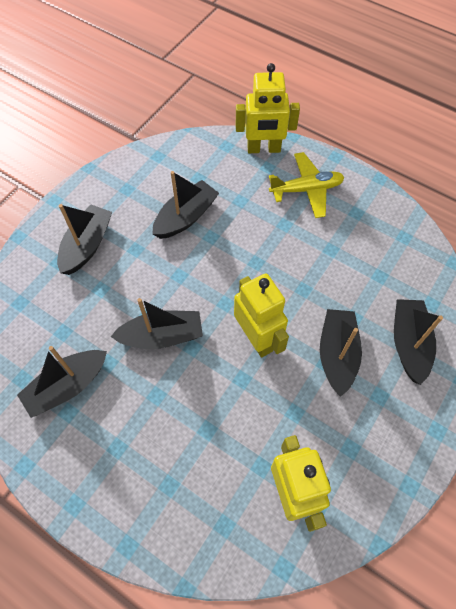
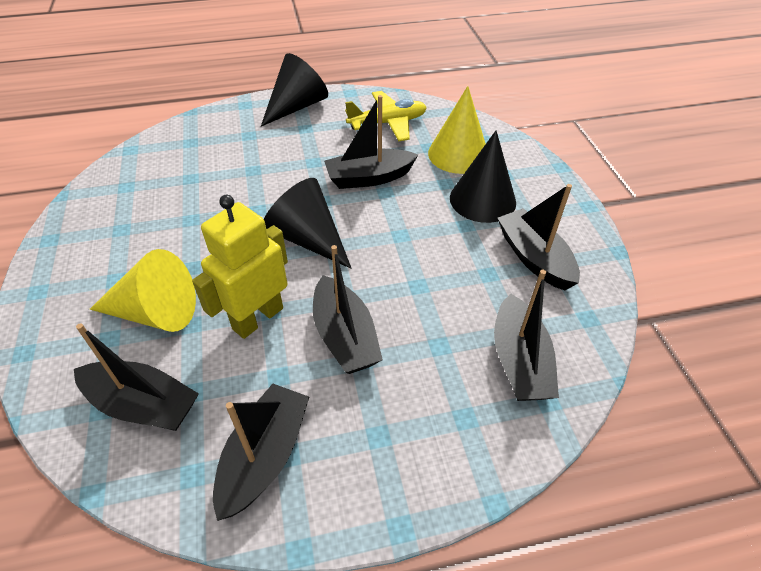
black cone: none = 0 -> [261,53,328,126] [264,178,352,269] [450,130,516,223] = 3
yellow cone: none = 0 -> [90,249,196,332] [428,86,486,174] = 2
yellow robot: [234,273,289,358] [236,63,300,153] [271,435,331,532] = 3 -> [192,195,288,339] = 1

